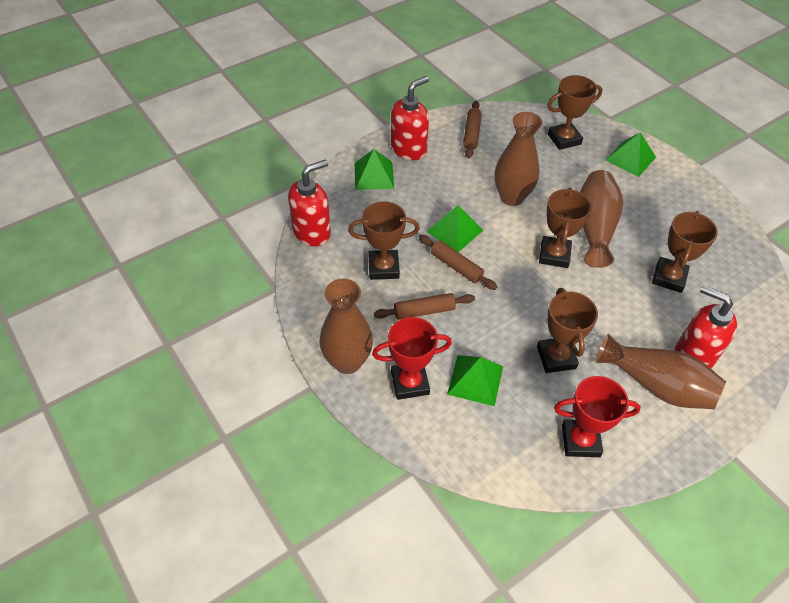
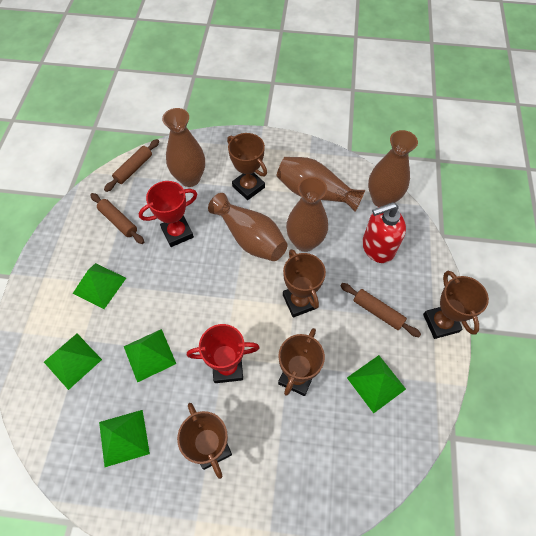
brown vase: [319,279,373,374] [495,112,542,206] [580,170,623,268] [596,334,726,409] = 4 -> [162,108,205,187] [208,193,288,261] [276,157,365,212] [286,177,328,252] [368,130,418,207] = 5
green pyramid: [355,149,394,190] [426,205,483,252] [447,355,503,406] [605,132,656,177] = 4 -> [44,334,102,390] [73,263,126,309] [99,410,150,467] [124,329,176,383] [347,355,406,413] = 5
red soap dispenser: [288,159,331,246] [391,76,429,160] [675,285,737,369] = 3 -> [362,202,406,263] = 1

